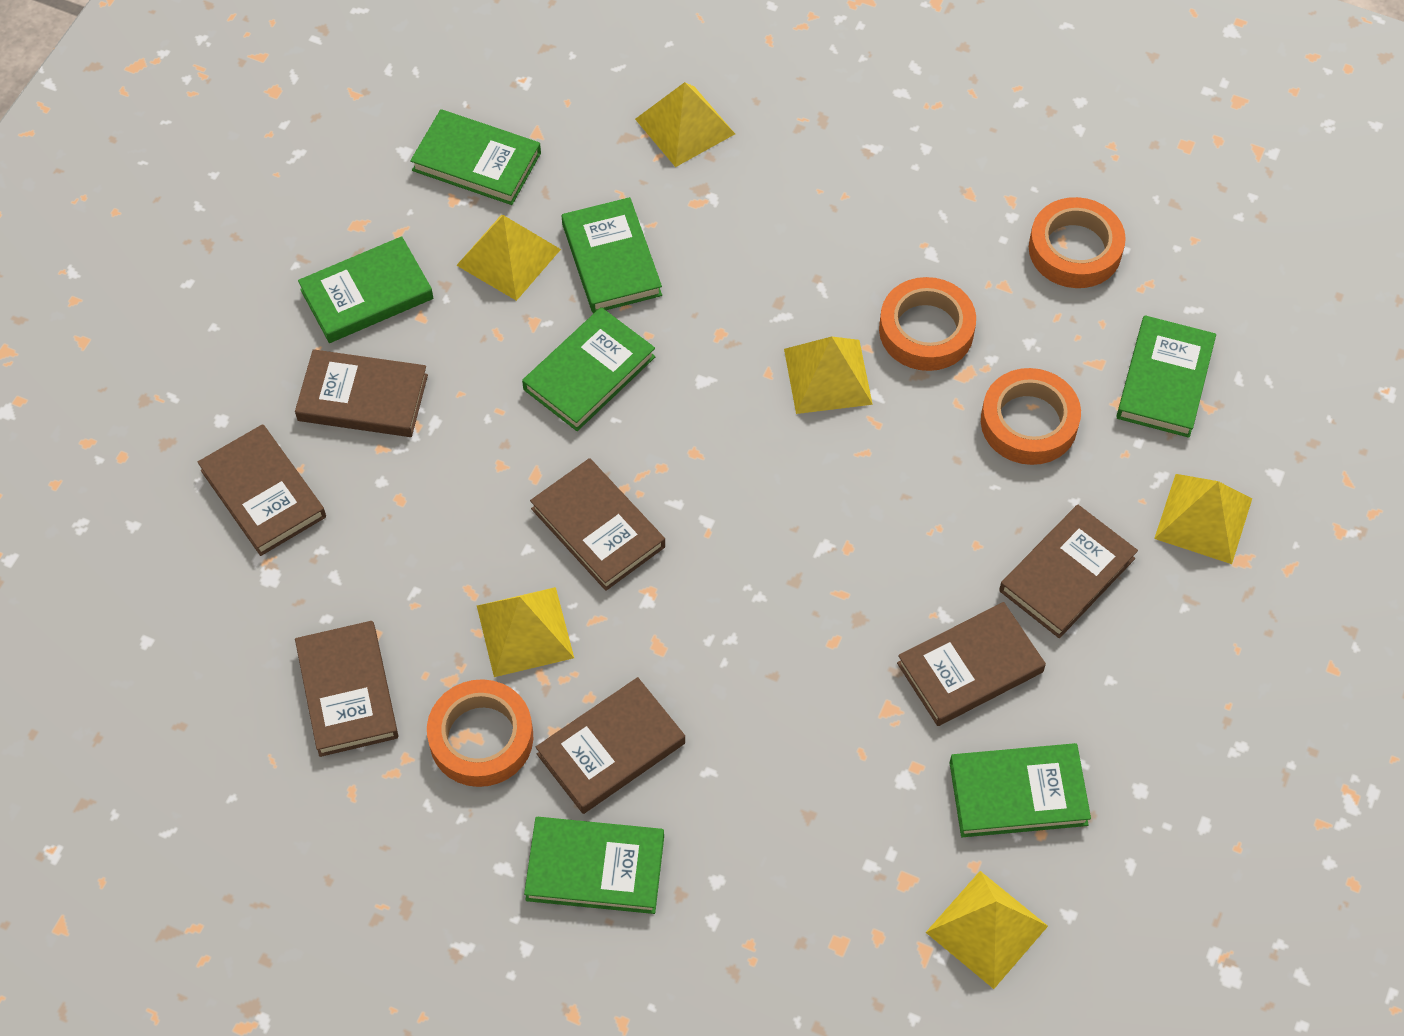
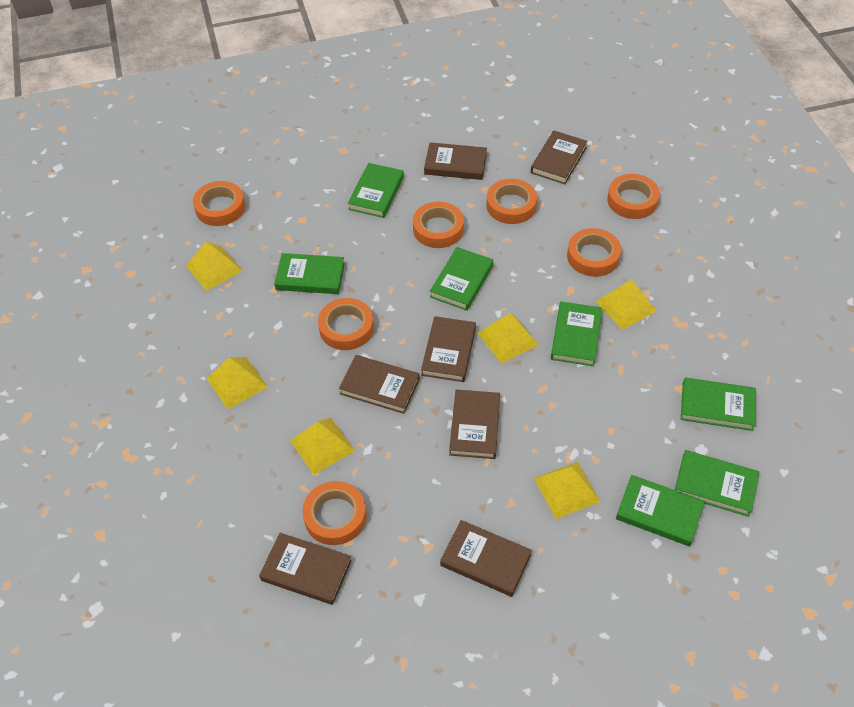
orange tape: [427,679,533,787] [879,277,976,371] [981,368,1081,465] [1029,197,1126,288] = 4 -> [193,181,245,226] [302,481,366,545] [318,298,374,350] [413,202,464,248] [487,179,537,224] [567,228,621,277] [607,174,660,219] = 7

